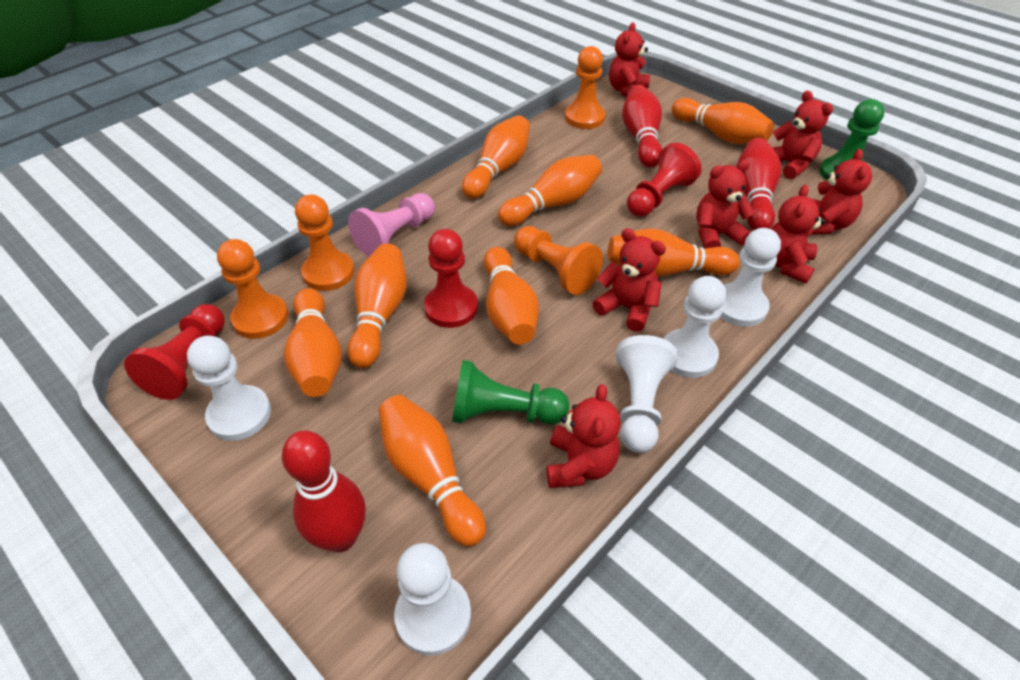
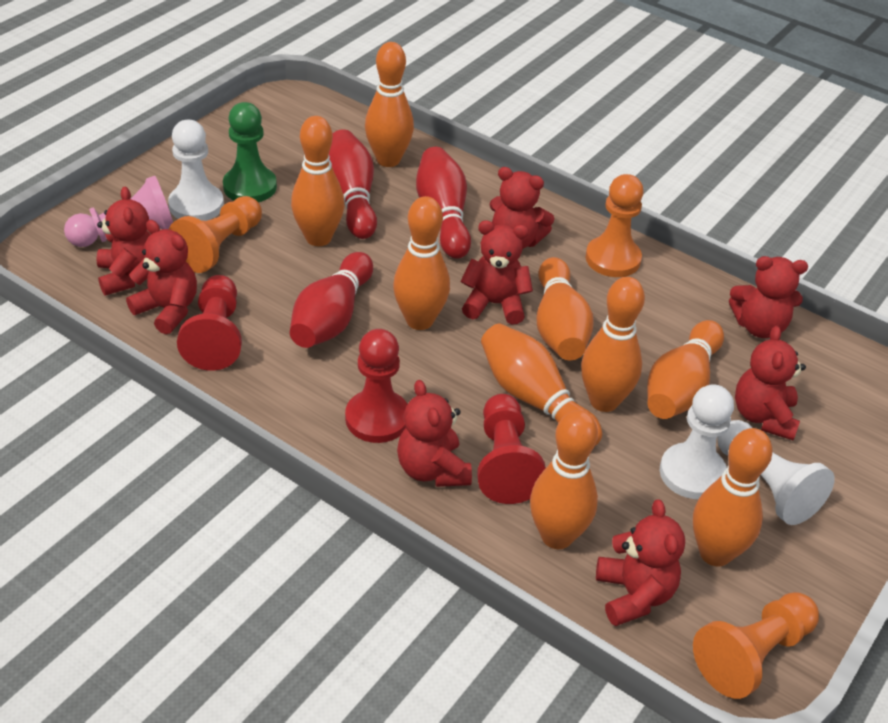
green pawn: [452,360,569,425] [820,99,885,181] = 2 -> [223,102,277,202] = 1
orange bowling pin: [284,288,342,397] [347,244,407,368] [378,395,486,547] [462,115,530,199] [483,247,539,344] [498,155,602,226] [608,228,740,277] [671,98,774,144] = 8 -> [291,116,345,246] [365,42,414,167] [393,196,450,330] [481,323,602,446] [530,410,598,549] [536,257,594,360] [581,277,645,412] [647,320,724,419] [693,428,773,567] = 9
orange pawn: [217,239,288,339] [295,195,354,291] [514,226,603,295] [565,46,605,129] = 4 -> [169,196,262,273] [586,174,644,277] [693,592,819,699] = 3
red teddy bear: [547,384,621,488] [592,228,666,332] [609,23,650,97] [697,160,755,249] [770,185,826,284] [772,91,833,179] [811,149,872,234] = 7 -> [96,187,151,296] [126,220,197,334] [397,380,472,487] [460,220,533,325] [489,167,554,249] [596,499,685,626] [729,256,808,338] [735,326,806,440] = 8
white pawn: [187,336,271,441] [394,543,471,655] [616,335,678,453] [663,276,726,378] [721,228,781,327] = 5 -> [168,120,224,221] [659,384,734,499] [717,420,835,525] = 3

